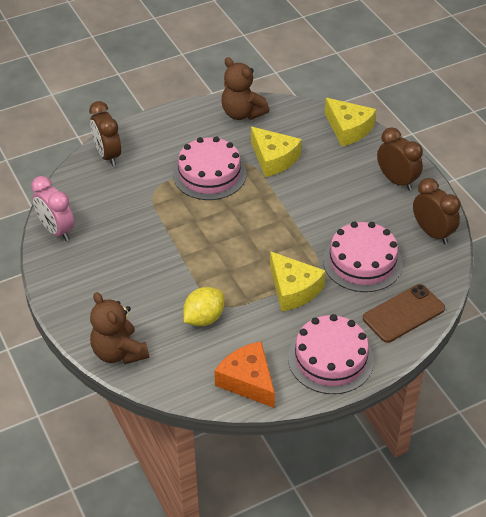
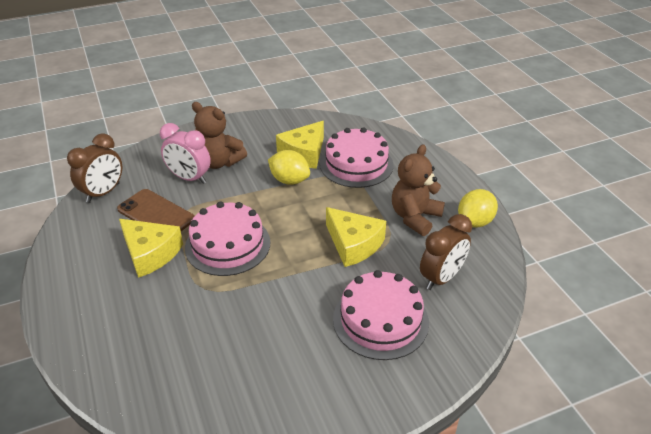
brown clock: [89,101,121,166] [377,127,423,191] [413,178,460,244] = 3 -> [67,133,122,203] [420,214,472,290] = 2
orange cheese: [214,341,275,408] = 1 -> none = 0
yellow lemon: [183,287,224,326] = 1 -> [268,150,310,185] [458,189,498,228] = 2

